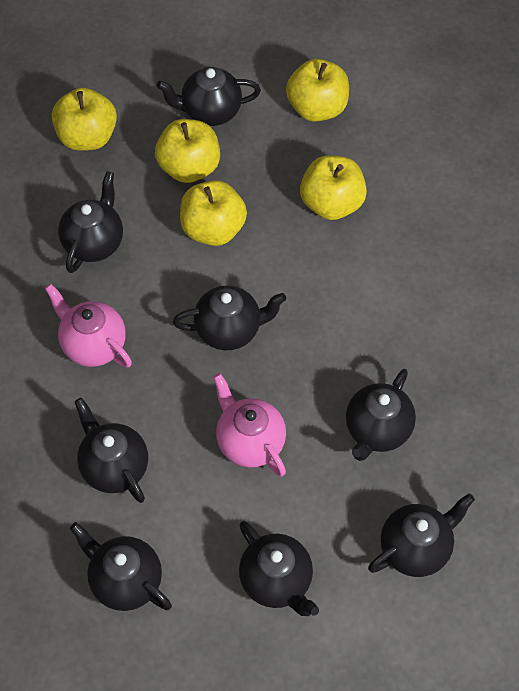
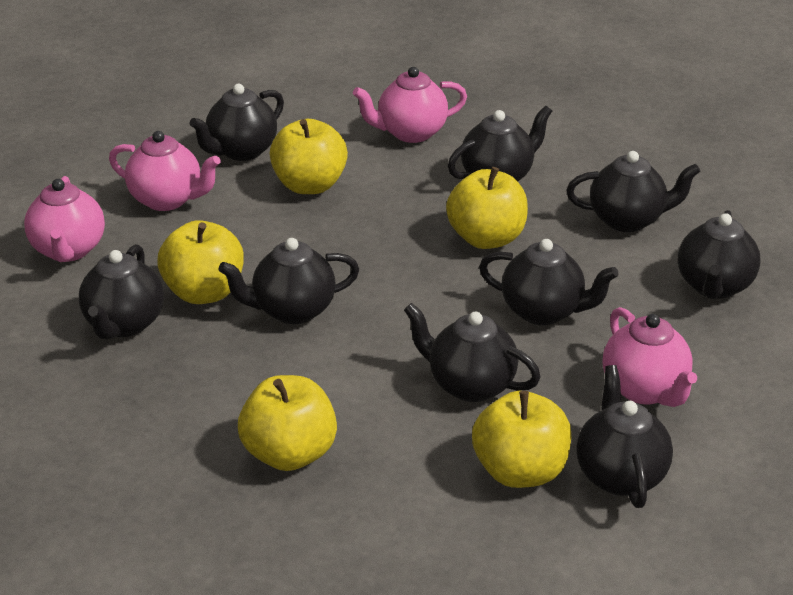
black teapot: [58,171,123,273] [70,522,172,611] [74,398,148,503] [156,67,261,126] [173,286,286,350] [239,521,319,616] [346,369,416,461] [368,494,475,577] = 8 -> [79,244,164,340] [189,84,284,161] [218,238,359,324] [404,303,541,402] [448,106,552,181] [479,239,619,325] [566,151,700,232] [576,365,673,508] [678,210,760,299] = 9
pink teapot: [45,284,132,368] [213,373,286,476] = 2 -> [24,176,105,262] [109,131,220,211] [353,67,467,143] [603,307,697,407] = 4

